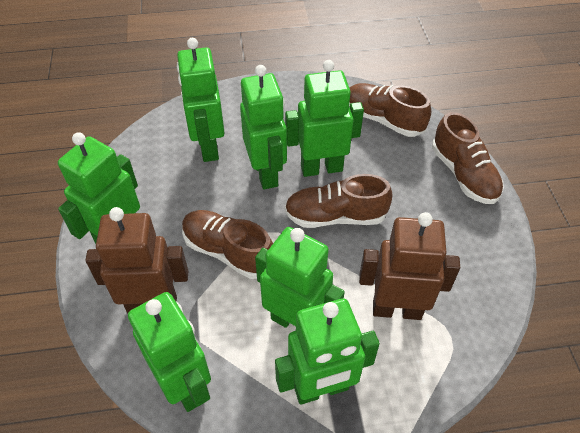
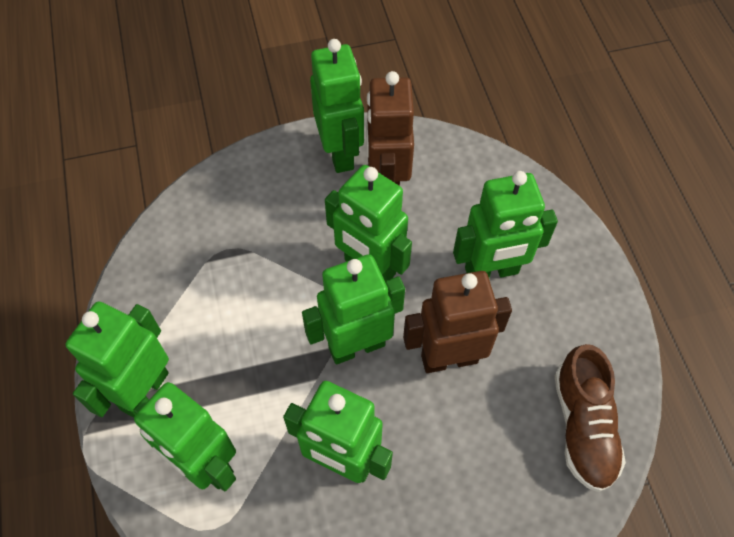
brown shoe: [182,210,273,279] [285,174,392,228] [349,83,431,137] [432,112,504,204] = 4 -> [554,344,626,492] = 1

